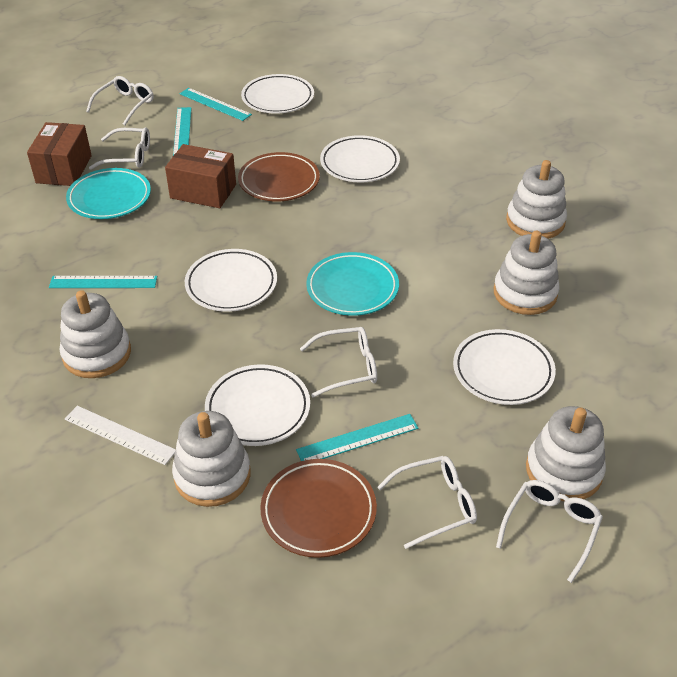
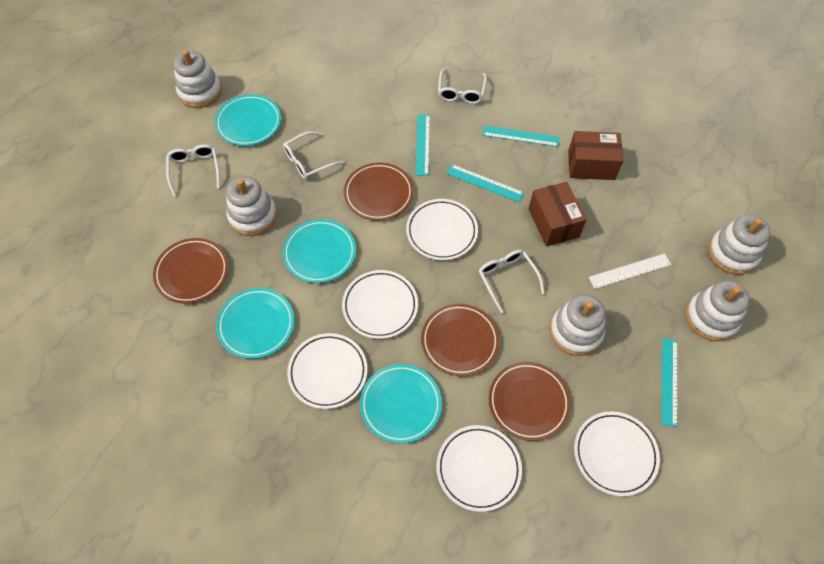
brown plate: [238,152,320,201] [260,459,377,558] = 2 -> [153,238,228,304] [344,162,414,221] [421,304,499,376] [489,362,571,441] = 4
turquoise plate: [66,168,151,219] [306,252,399,316] = 2 -> [215,94,281,146] [216,288,294,359] [283,219,356,283] [360,364,442,444] = 4
white glasses: [86,76,154,125] [89,127,150,170] [300,327,377,398] [377,456,477,549] [496,480,603,583] = 5 -> [166,144,220,196] [283,131,344,180] [438,69,487,104] [479,250,545,313] = 4

